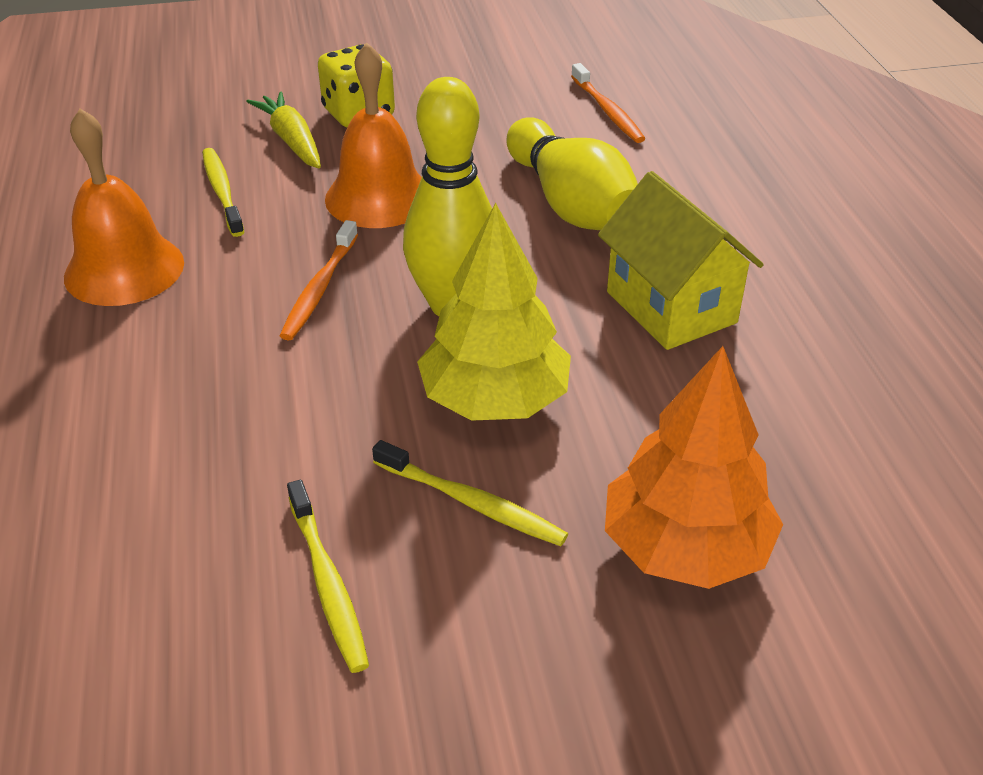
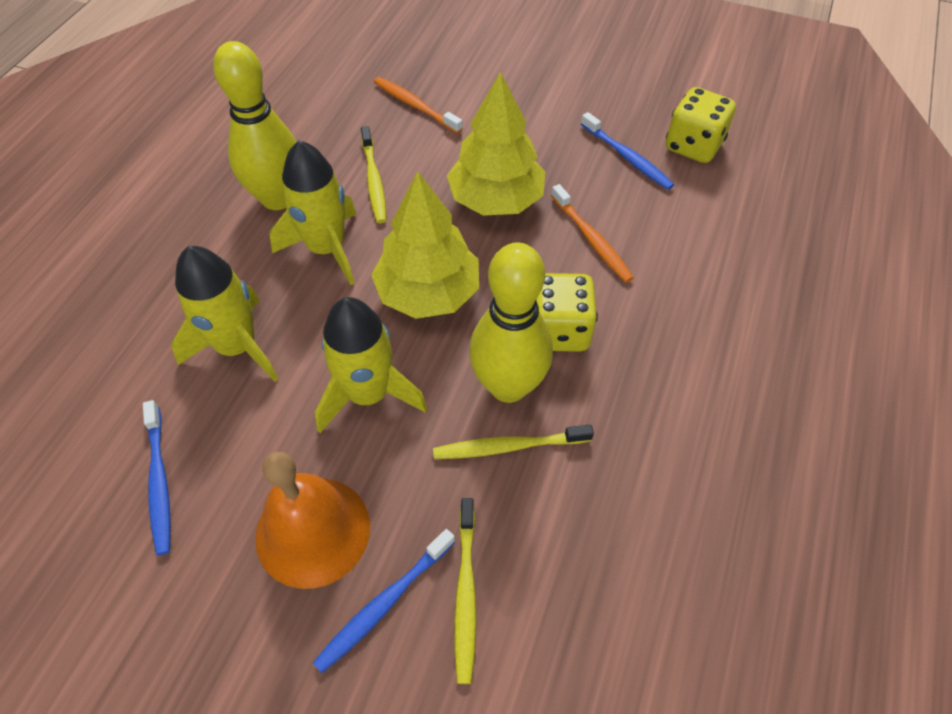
blue toothbrush: none = 0 -> [143,400,171,556] [313,529,455,673] [581,112,674,190] = 3
orange bell: [64,109,184,306] [325,42,422,228] = 2 -> [255,452,370,589] = 1
orange tree: [605,346,783,589] = 1 -> none = 0
yellow carrot: [246,92,321,168] = 1 -> none = 0
yellow dice: [318,44,395,127] = 1 -> [536,273,598,352] [666,87,736,163] = 2
yellow house: [598,171,764,350] = 1 -> none = 0
yellow rocket: none = 0 -> [171,246,278,382] [270,140,356,285] [315,297,428,433] = 3
yellow tree: [417,203,571,421] = 1 -> [371,171,479,319] [447,72,545,216] = 2

